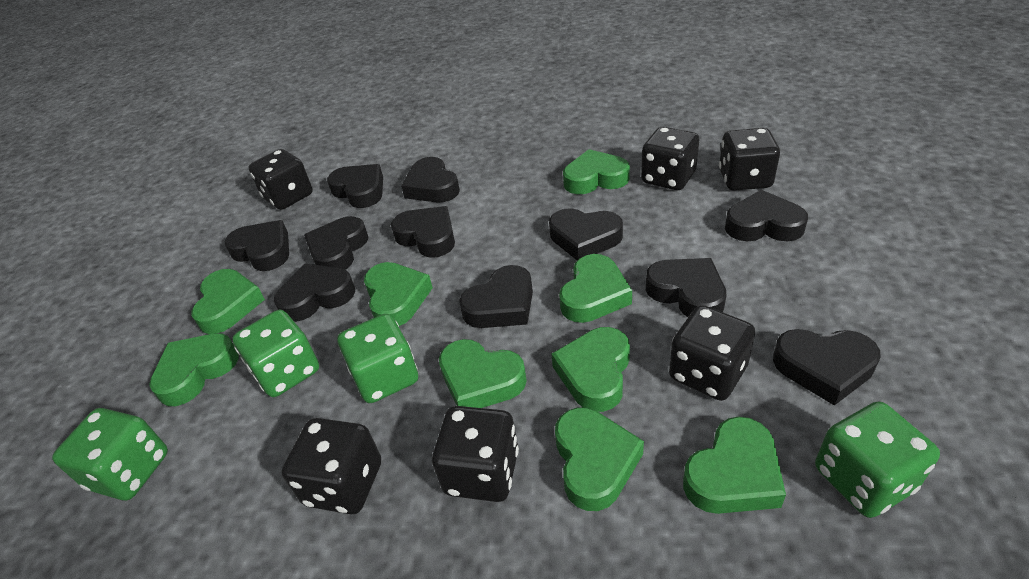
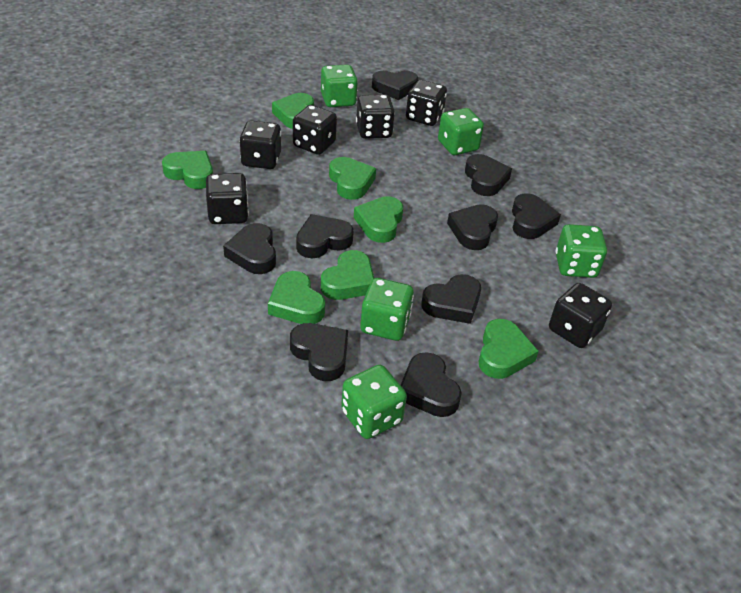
black heart: [224,220,289,271] [274,263,355,322] [304,216,369,270] [327,164,383,208] [391,206,455,258] [401,157,460,202] [459,265,533,328] [549,208,623,261] [646,258,726,317] [725,190,808,241] [773,329,881,406] = 11 -> [223,223,276,274] [290,323,348,381] [296,214,354,258] [372,70,418,100] [401,352,462,417] [421,274,481,324] [447,204,498,250] [465,154,512,196] [512,193,561,239] = 9
green dice: [52,408,168,501] [232,310,319,397] [337,314,418,403] [815,401,940,518] = 4 -> [321,65,358,107] [341,365,407,439] [360,278,414,341] [438,108,484,155] [556,224,607,278] = 5
green heart: [149,333,239,406] [191,269,265,334] [364,262,433,326] [439,339,527,408] [551,327,630,412] [555,407,644,511] [559,254,632,323] [563,149,630,194] [683,417,786,514] = 9 -> [162,151,213,189] [268,271,325,324] [272,93,314,129] [321,250,374,300] [329,157,376,200] [354,196,403,243] [479,319,539,379] = 7

